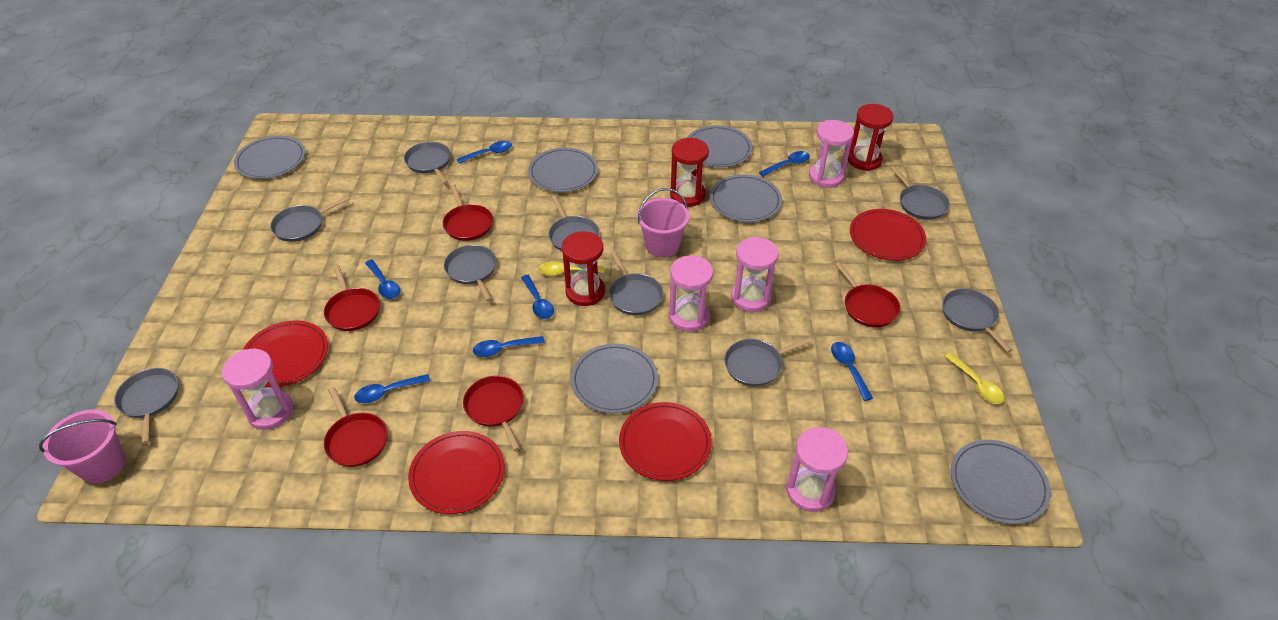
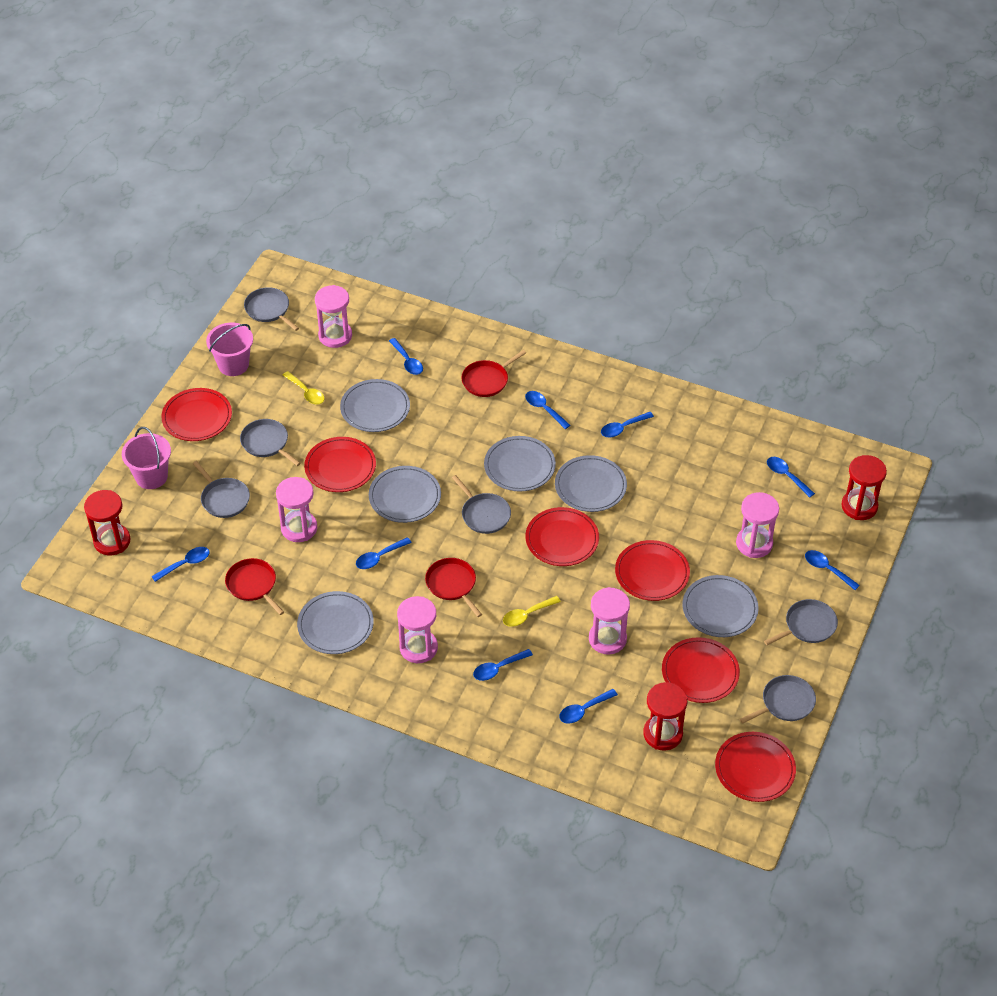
blue spoon: [354,374,430,403] [365,259,400,299] [457,141,512,164] [473,336,545,357] [521,275,554,319] [759,151,810,177] [831,342,873,401] = 7 -> [151,547,210,582] [356,537,412,569] [389,338,423,375] [473,649,533,681] [525,391,570,429] [559,689,618,724] [601,412,654,437] [767,457,815,498] [805,550,860,590] = 9
grey pan: [114,368,179,444] [270,196,349,242] [404,142,451,184] [444,245,497,301] [549,196,599,251] [609,251,663,315] [724,337,812,387] [891,166,950,220] [942,288,1012,352] = 9 -> [193,461,250,518] [240,419,301,466] [244,287,299,331] [452,475,511,534] [739,675,816,724] [764,599,838,645] = 6
red pan: [324,266,380,331] [324,387,388,467] [443,184,493,241] [463,376,524,451] [835,262,900,327] = 5 -> [225,558,284,615] [425,558,482,617] [461,350,526,397] = 3
red plate: [243,320,328,387] [408,431,505,514] [619,402,712,481] [850,209,926,261] = 4 -> [161,388,232,441] [304,437,376,492] [525,507,599,566] [615,540,690,601] [662,637,740,703] [715,732,796,802] = 6

